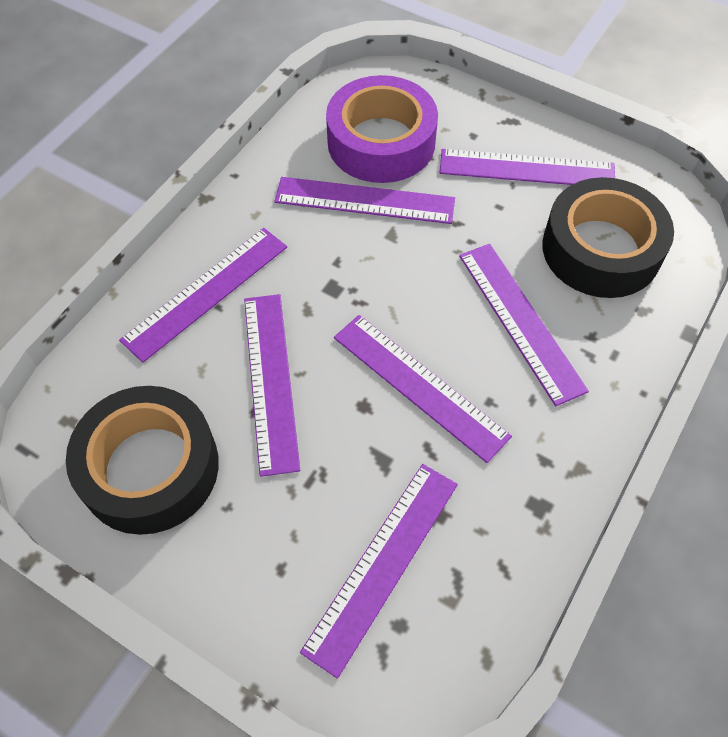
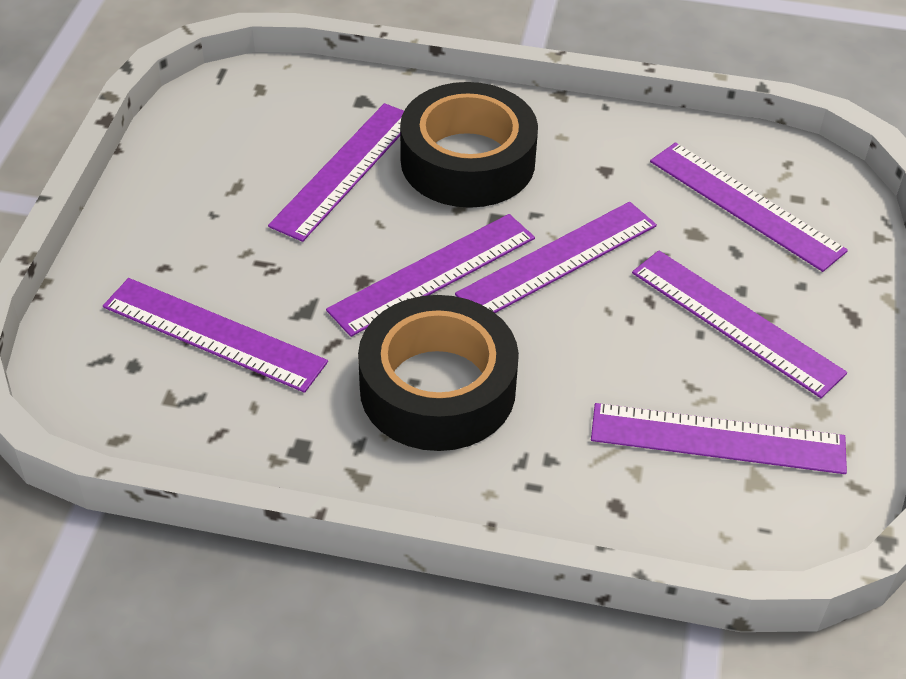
purple tape: [326,75,438,183] = 1 -> none = 0

